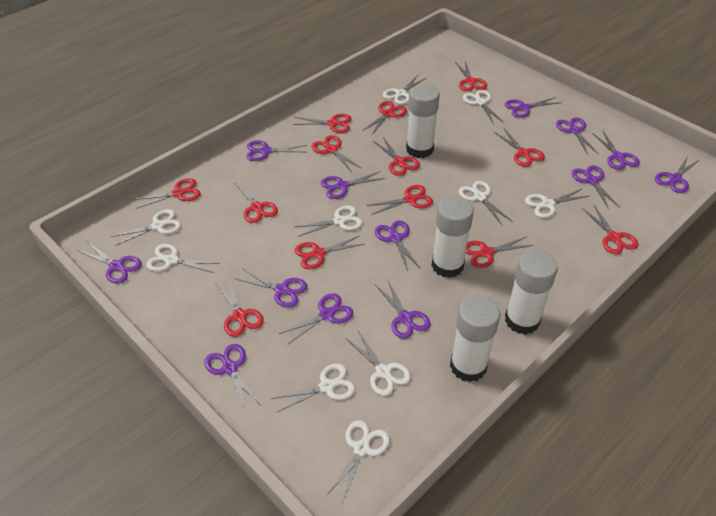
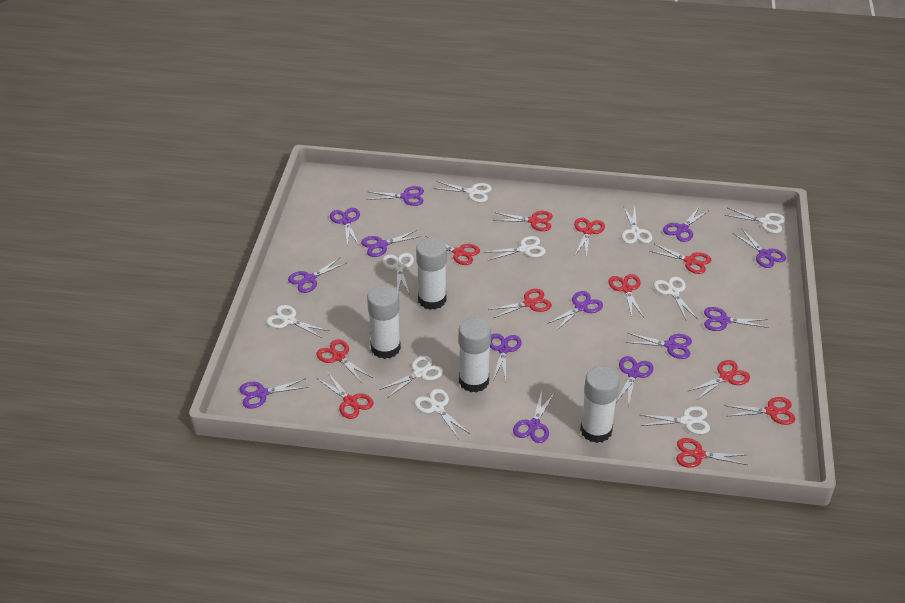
red scissors: [133,178,201,209] [216,278,264,337] [235,179,278,223] [293,114,351,133] [294,236,364,269] [311,135,361,172] [362,101,407,136] [367,185,433,215] [373,137,420,176] [455,61,487,91] [466,237,533,268] [494,129,545,167] [583,205,638,254] = 13 -> [316,339,373,384] [318,373,373,419] [425,236,480,265] [488,289,552,318] [493,211,553,231] [574,218,605,257] [608,274,644,317] [649,244,711,274] [676,438,747,467] [689,360,750,400] [724,397,795,425] = 11

